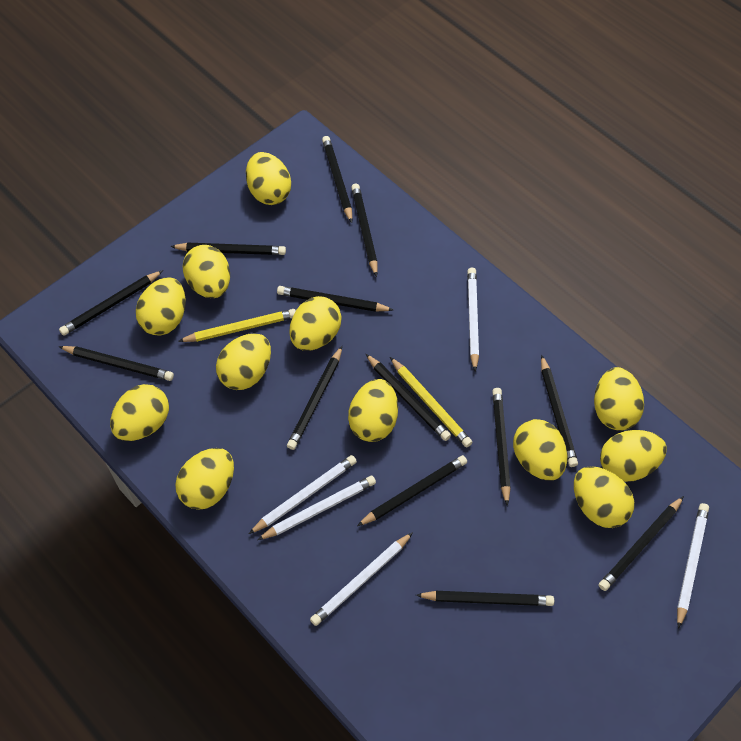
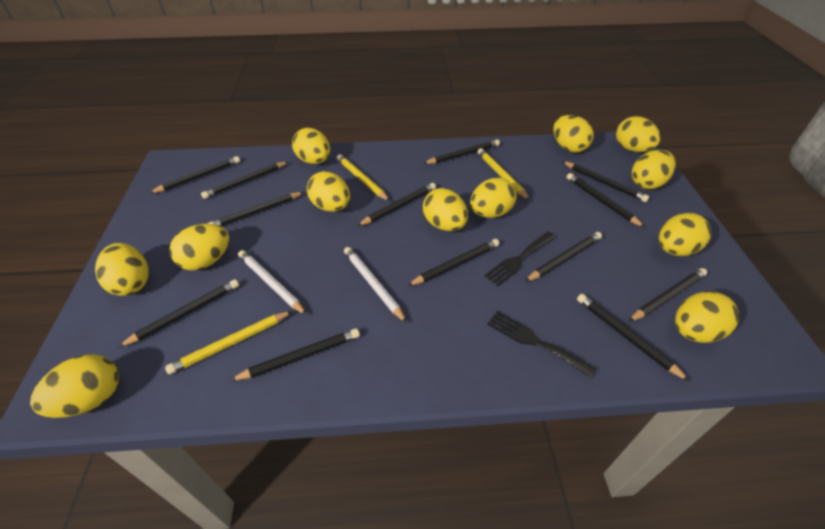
black fork: none = 0 -> [484,231,555,286] [487,311,596,378] = 2
white pencil: [249,455,357,534] [257,476,376,540] [310,532,413,626] [467,268,479,372] [677,503,709,629] = 5 -> [238,250,307,315] [344,247,407,323] = 2
yellow pencil: [178,309,296,342] [390,357,472,448] = 2 -> [165,311,292,374] [336,154,390,201] [478,148,530,201] = 3

